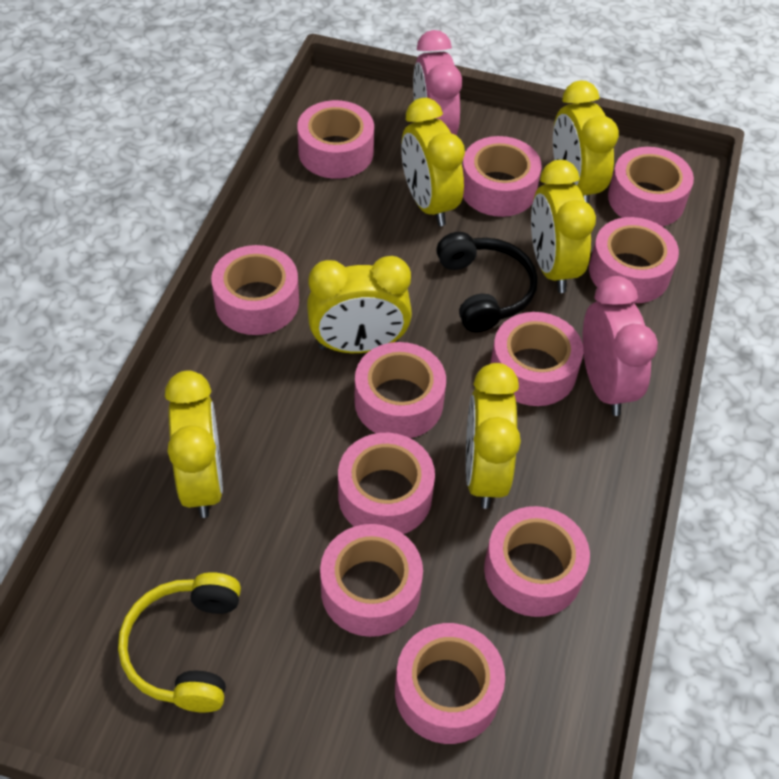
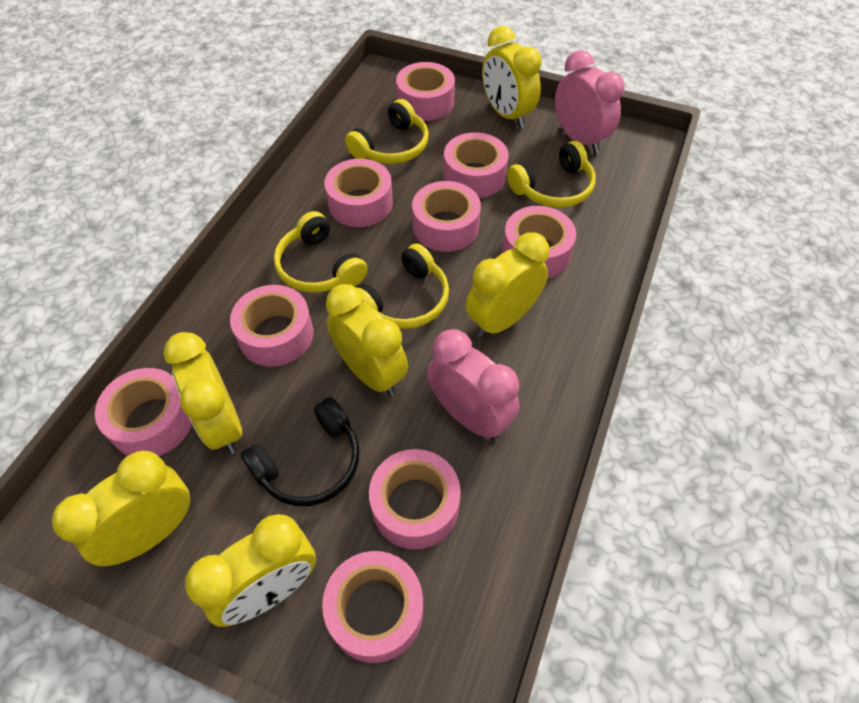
pink tape: [211,245,299,335] [297,100,374,179] [320,524,423,637] [338,433,435,534] [354,342,446,438] [395,623,505,744] [462,136,542,217] [484,506,590,617] [490,312,583,406] [589,217,679,303] [608,147,694,226] = 11 -> [95,368,192,456] [230,285,314,367] [322,551,423,663] [324,159,393,227] [369,449,461,549] [396,62,455,121] [412,181,481,252] [443,132,509,198] [502,206,576,278] = 9
yellow headphones: [118,572,241,713] = 1 -> [274,211,368,292] [345,99,429,164] [357,244,449,329] [507,141,596,208] = 4

